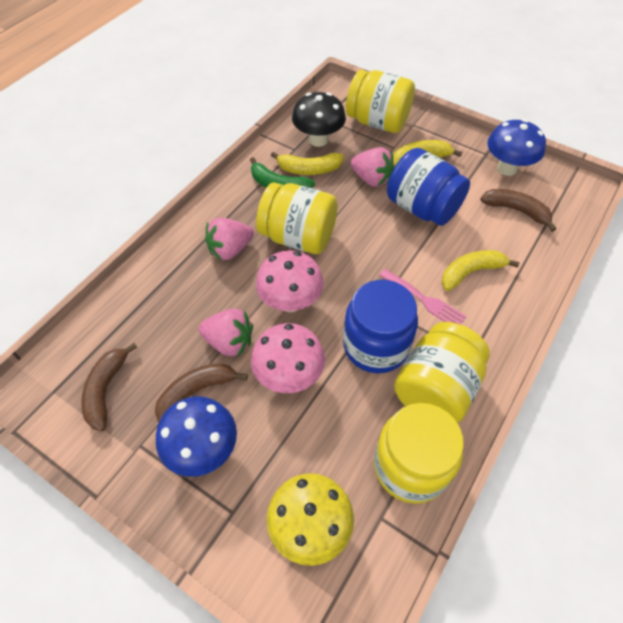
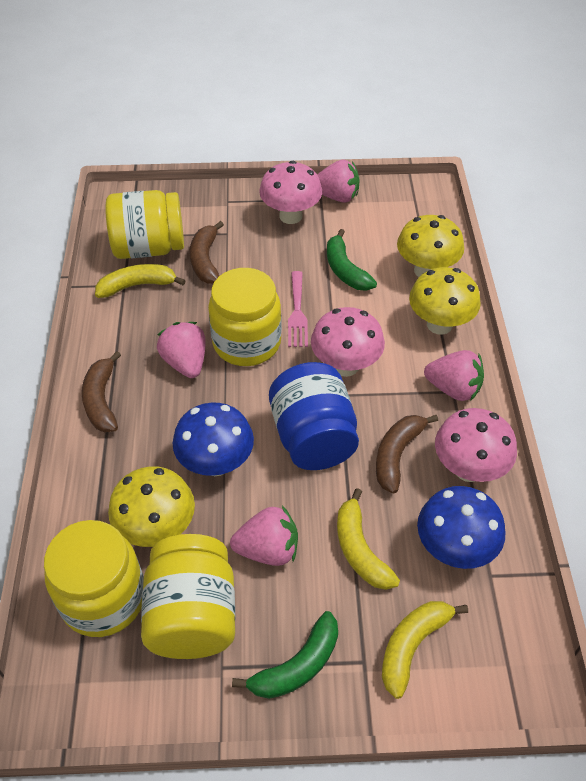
black mushroom: [292,92,346,147] = 1 -> none = 0
blue jar: [343,280,418,373] [387,148,470,226] = 2 -> [269,362,359,470] = 1
green banana: [250,157,315,188] = 1 -> [232,611,338,699] [327,229,377,291] = 2
pink mushroom: [251,323,325,393] [256,250,324,312] = 2 -> [259,161,322,224] [311,307,385,377] [435,408,517,482] = 3
pink strawberry: [199,308,253,356] [205,218,254,260] [351,147,395,187] = 3 -> [157,322,206,378] [230,506,298,566] [317,159,359,202] [424,350,484,401] = 4
yellow mushroom: [267,473,354,566] = 1 -> [108,466,195,547] [397,215,464,277] [409,267,481,335] = 3

